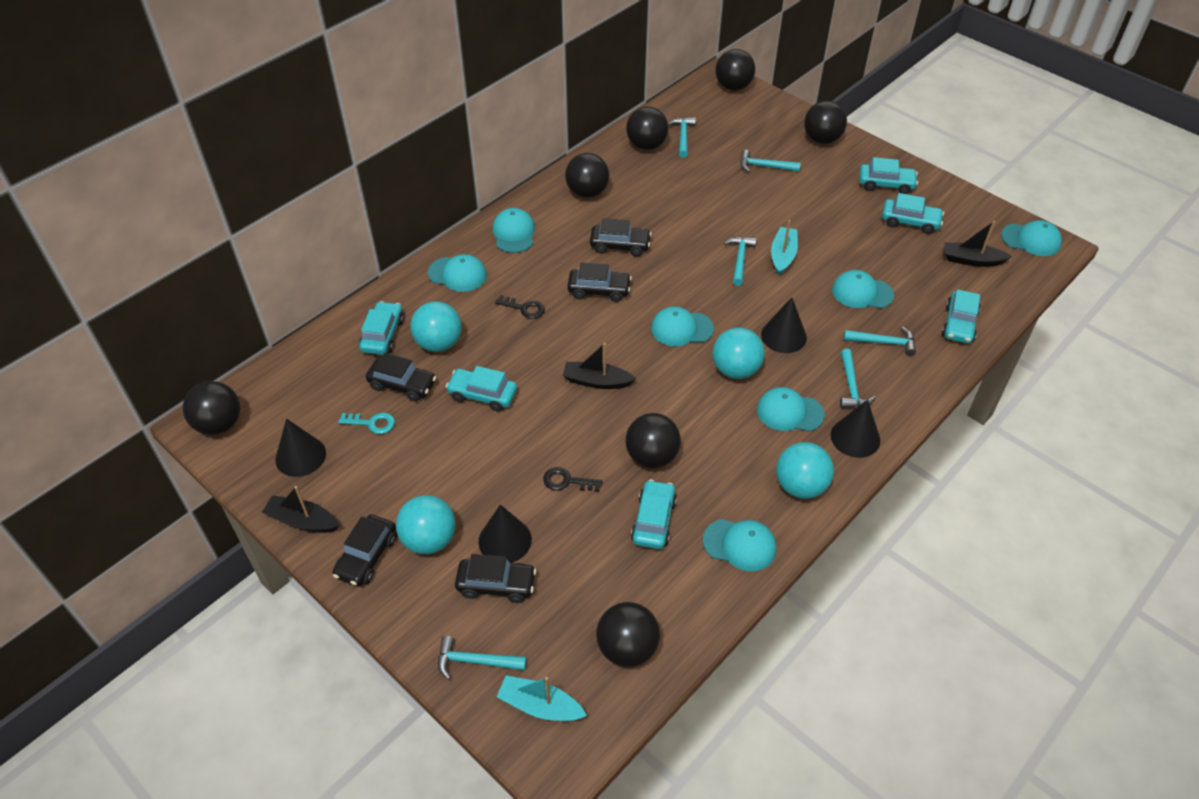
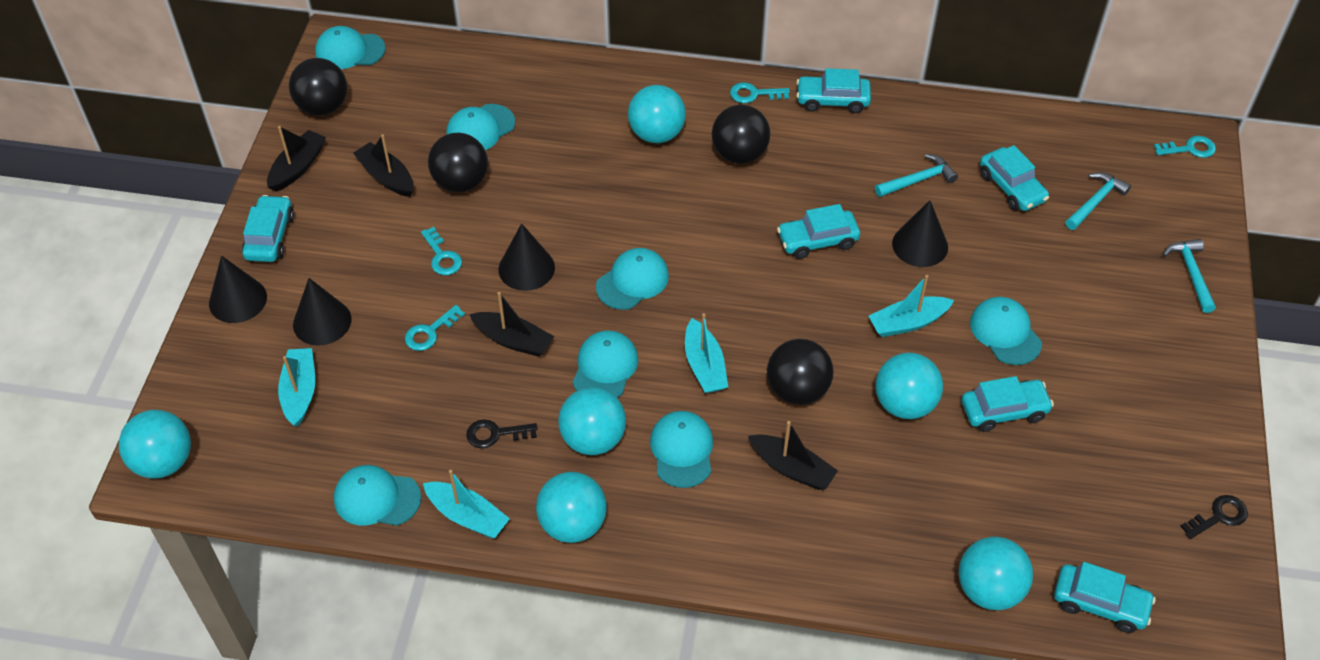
black ball: [183,381,240,435] [565,153,609,198] [596,602,660,667] [625,413,681,469] [626,106,668,150] [715,49,755,91] [804,101,847,144] = 7 -> [289,58,347,116] [428,133,488,192] [712,105,770,164] [767,339,834,405] = 4
black boat: [262,486,340,533] [563,343,636,389] [944,221,1012,267] = 3 -> [267,126,326,192] [353,134,414,197] [469,292,554,357] [748,421,838,490] = 4
black car: [333,515,397,587] [366,353,436,402] [455,554,536,603] [567,262,632,302] [590,218,651,257] = 5 -> none = 0
turquoise ball: [396,495,456,554] [411,301,462,352] [712,328,765,379] [776,442,834,499] = 4 -> [119,410,191,479] [536,472,607,543] [558,387,626,455] [628,85,686,143] [875,353,943,419] [958,537,1033,610] = 6
turquoise boat: [497,676,587,721] [771,220,798,275] = 2 -> [278,348,315,427] [423,470,510,538] [685,313,728,393] [868,275,954,337] = 4
turquoise hammer: [438,636,527,680] [668,117,696,158] [724,237,757,286] [740,150,801,172] [840,349,876,408] [844,326,916,356] = 6 -> [875,154,958,197] [1065,172,1131,230] [1163,239,1216,313] = 3
turquoise key: [338,413,395,434] = 1 -> [405,305,465,351] [421,227,462,275] [730,82,790,103] [1154,136,1216,158] = 4

